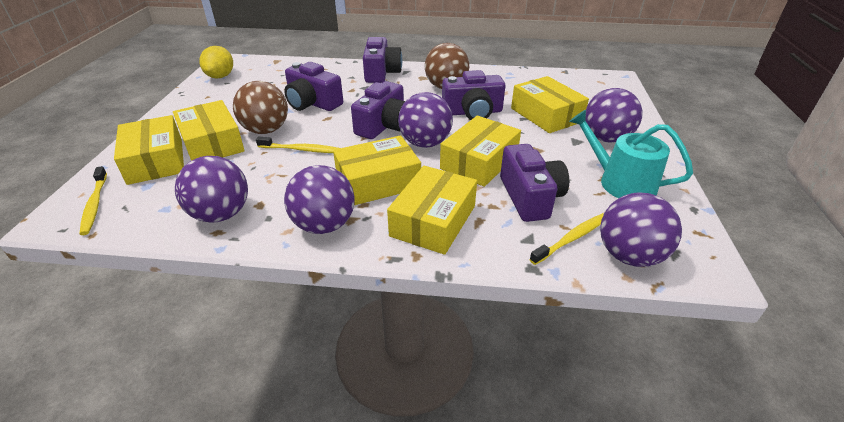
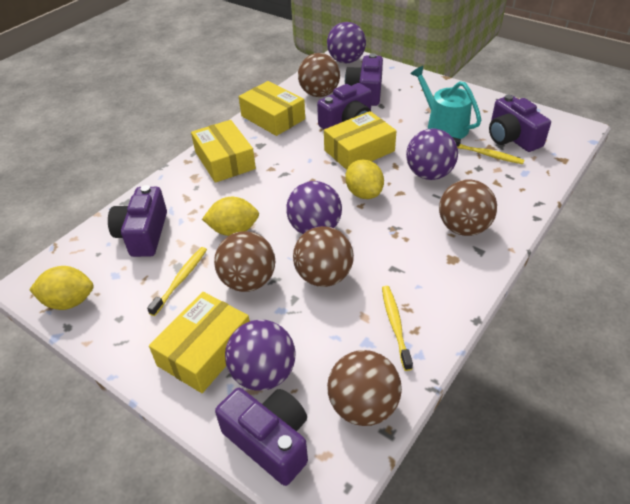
brown ball: [233,81,288,134] [425,43,469,89] = 2 -> [214,231,275,292] [293,226,354,287] [298,53,340,97] [327,350,402,426] [439,180,497,236] = 5
purple ball: [175,156,248,223] [284,165,355,234] [398,92,453,148] [585,88,643,143] [600,193,682,267] = 5 -> [225,320,295,391] [286,181,342,234] [327,22,366,63] [406,128,458,180] = 4
yellow box: [114,115,184,185] [173,100,245,161] [333,135,421,205] [387,166,477,255] [440,116,521,187] [511,76,589,133] = 6 -> [149,292,250,393] [191,120,256,183] [239,81,305,136] [324,111,396,170] = 4
yellow lemon: [199,46,233,79] = 1 -> [29,266,94,310] [202,197,259,236] [345,159,384,199] = 3

